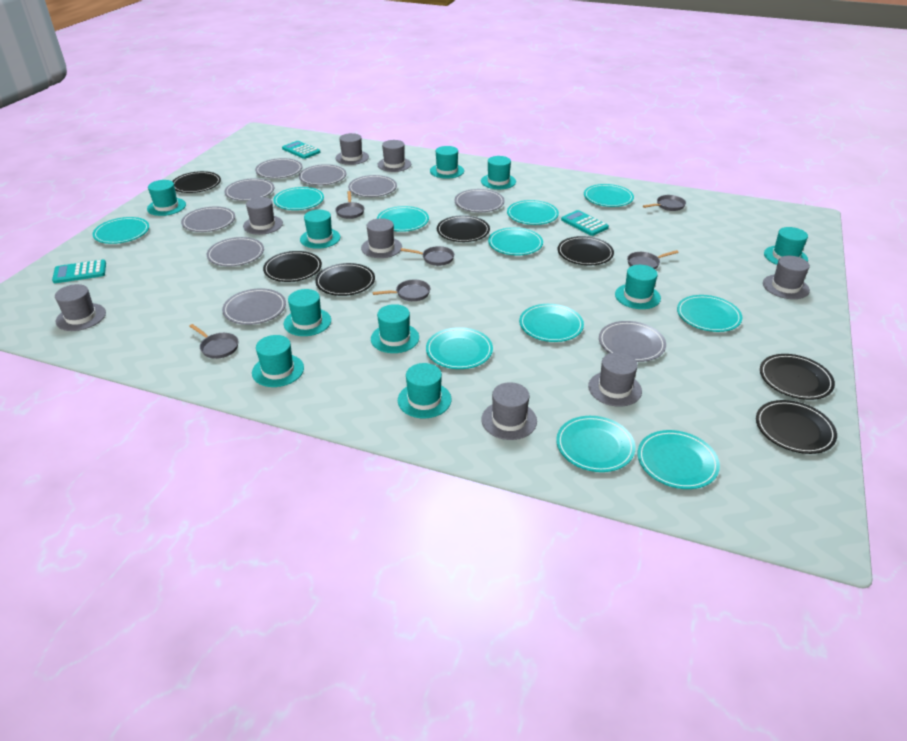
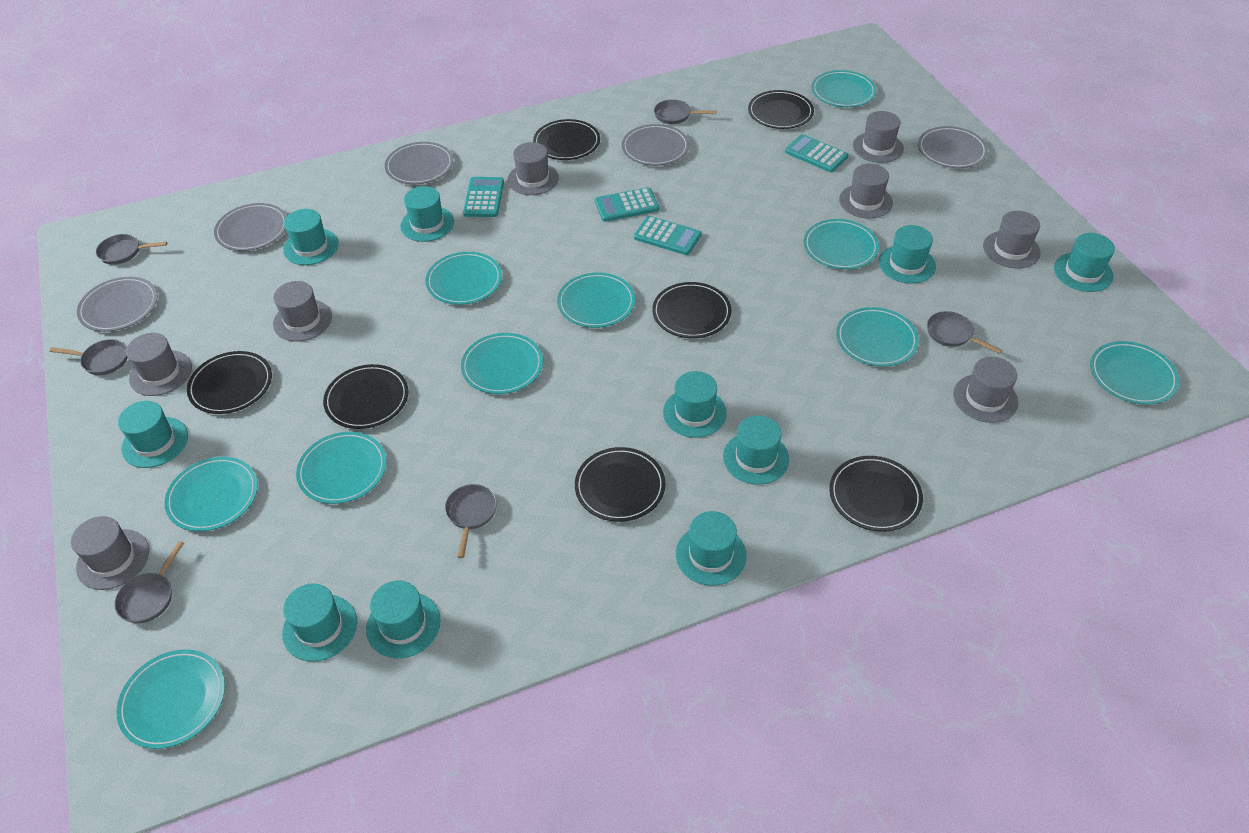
grey plate: [181,207,235,232] [207,237,264,266] [222,288,286,325] [224,178,274,201] [255,158,303,179] [299,164,346,185] [348,175,397,197] [454,189,505,212] [599,321,666,362] = 9 -> [77,277,158,332] [214,203,287,251] [385,142,453,184] [622,124,689,166] [918,126,988,168] = 5
turquoise calculator: [52,259,106,283] [282,141,320,159] [561,210,609,236] = 3 -> [463,177,504,217] [595,187,659,222] [634,216,702,255] [785,134,849,172] = 4
turquoise plate: [92,217,149,244] [273,187,324,210] [377,206,429,232] [426,327,493,369] [488,227,543,255] [507,200,559,225] [519,304,584,342] [556,416,636,472] [584,184,634,207] [637,430,720,489] [677,295,742,332] = 11 -> [117,649,225,749] [164,457,258,532] [296,432,387,504] [425,252,502,305] [461,333,543,394] [557,272,635,328] [804,219,879,269] [812,70,877,107] [836,307,919,367] [1090,341,1179,405] = 10

